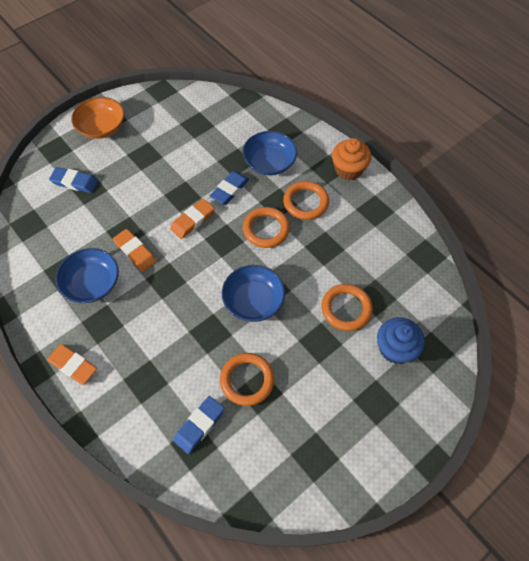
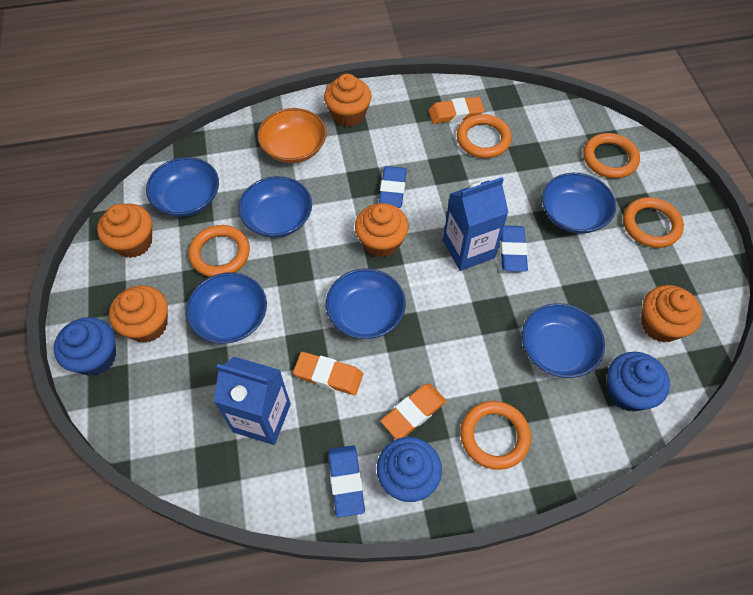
blue bowl: [56,248,119,303] [222,265,285,322] [242,131,297,175] = 3 -> [146,157,219,217] [186,272,267,344] [238,176,312,238] [326,269,406,339] [522,303,605,378] [542,173,616,234] = 6
blue carton: none = 0 -> [214,357,291,445] [443,177,509,271] = 2
blue cupcake: [377,317,425,364] = 1 -> [53,317,116,376] [377,437,442,502] [607,352,670,412] = 3
orange cupcake: [332,138,371,180] = 1 -> [97,203,152,258] [109,285,168,343] [324,74,371,127] [355,203,408,258] [641,285,703,342] = 5
orange ring: [220,353,275,406] [243,207,290,248] [283,181,329,220] [321,284,373,331] = 4 -> [189,225,250,277] [457,114,512,158] [460,401,531,470] [583,133,640,179] [623,197,684,248] = 5

